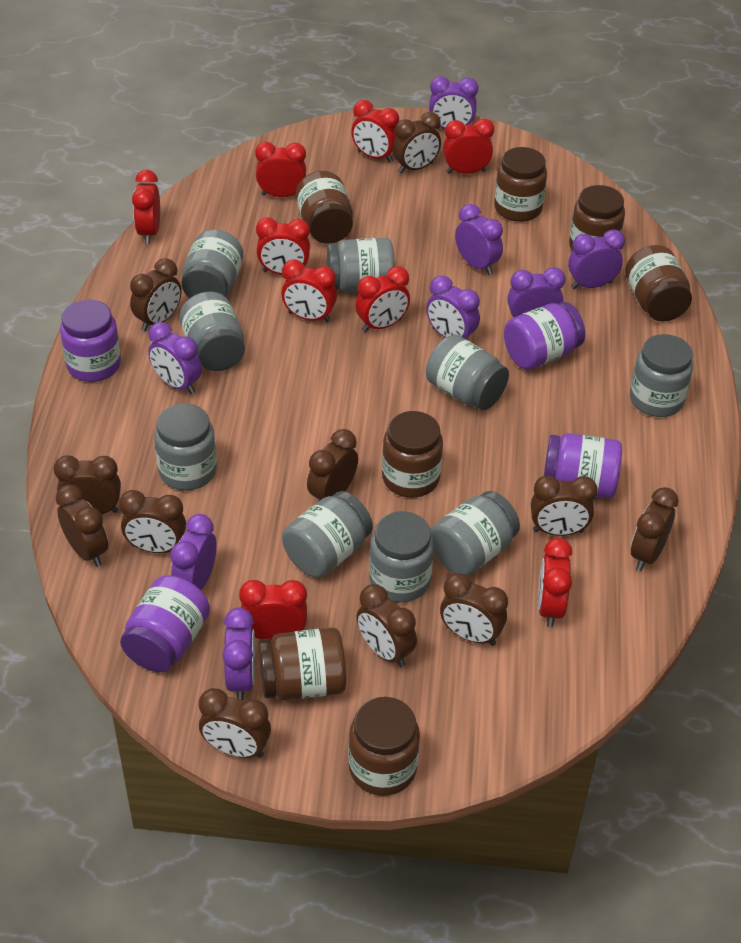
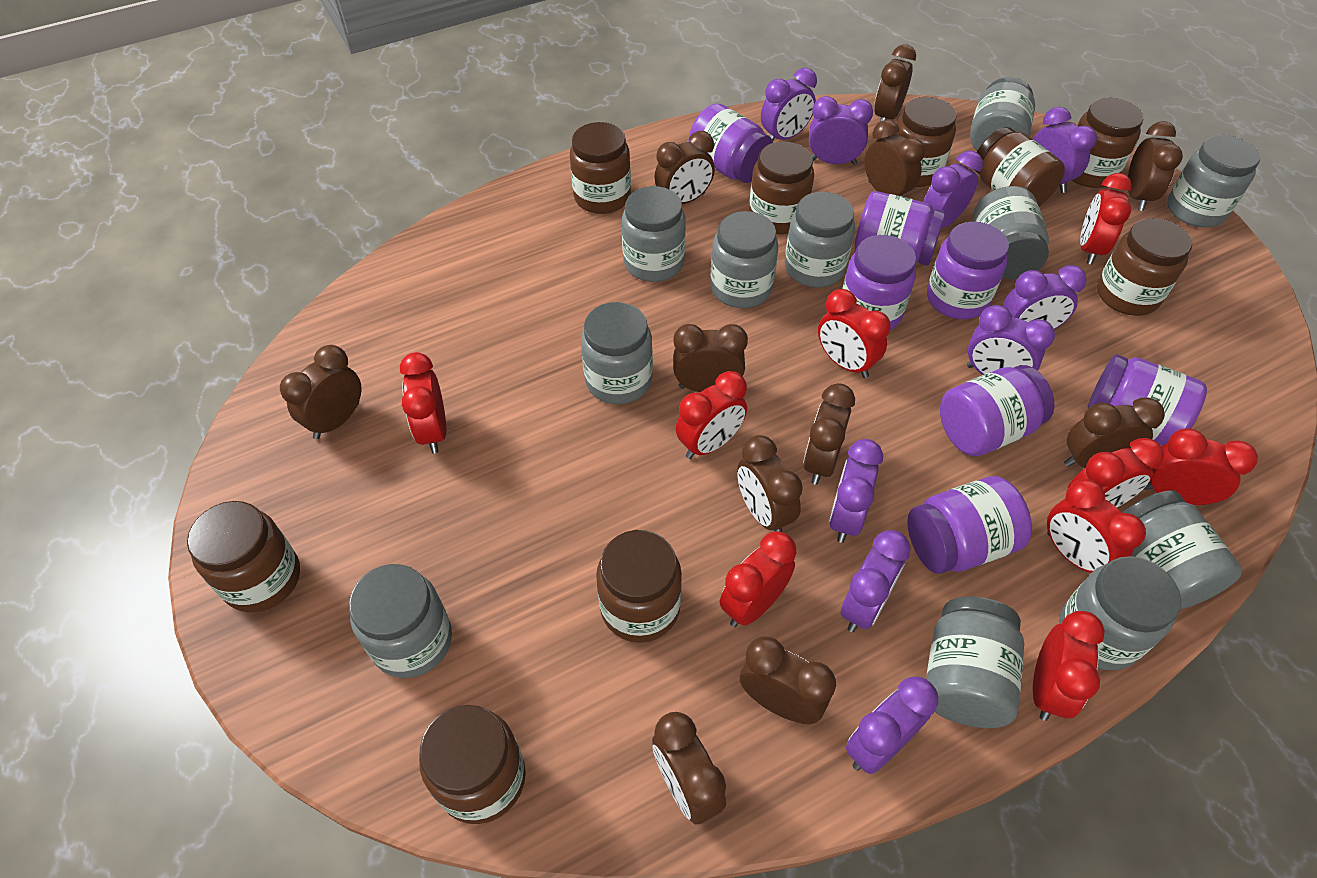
brown jar: [258,628,346,700] [296,171,353,244] [348,697,420,796] [382,411,443,498] [494,147,547,222] [569,185,625,251] [625,245,692,322] = 7 -> [187,501,300,612] [419,705,526,824] [570,122,631,214] [596,530,682,643] [749,141,814,234] [896,97,957,187] [975,127,1065,206] [1072,98,1144,188] [1097,218,1192,316] = 9
grey jar: [154,404,217,491] [179,292,245,371] [182,229,243,298] [282,491,373,578] [327,238,395,292] [369,511,434,602] [426,334,509,410] [431,491,520,576] [630,334,693,417] = 9 -> [349,564,452,678] [581,302,653,404] [622,186,686,282] [710,211,778,308] [784,192,855,288] [926,596,1024,728] [970,77,1035,151] [973,186,1049,279] [1059,556,1181,670] [1122,490,1242,610] [1167,135,1260,228] = 11
purple clock: [148,322,202,394] [170,514,216,590] [222,608,255,700] [426,275,480,341] [429,76,478,129] [455,204,503,275] [508,267,566,317] [568,229,625,289] = 8 -> [761,68,817,141] [809,96,873,165] [829,439,883,543] [841,530,911,632] [846,676,938,774] [923,151,983,228] [967,305,1055,375] [1003,265,1087,329] [1033,107,1097,193] = 9
purple jar: [60,300,121,382] [120,575,210,672] [504,302,585,370] [544,433,622,498] = 4 -> [689,104,773,183] [842,235,916,330] [855,191,945,265] [907,476,1032,574] [927,222,1009,319] [940,365,1054,456] [1087,355,1207,446] = 7

